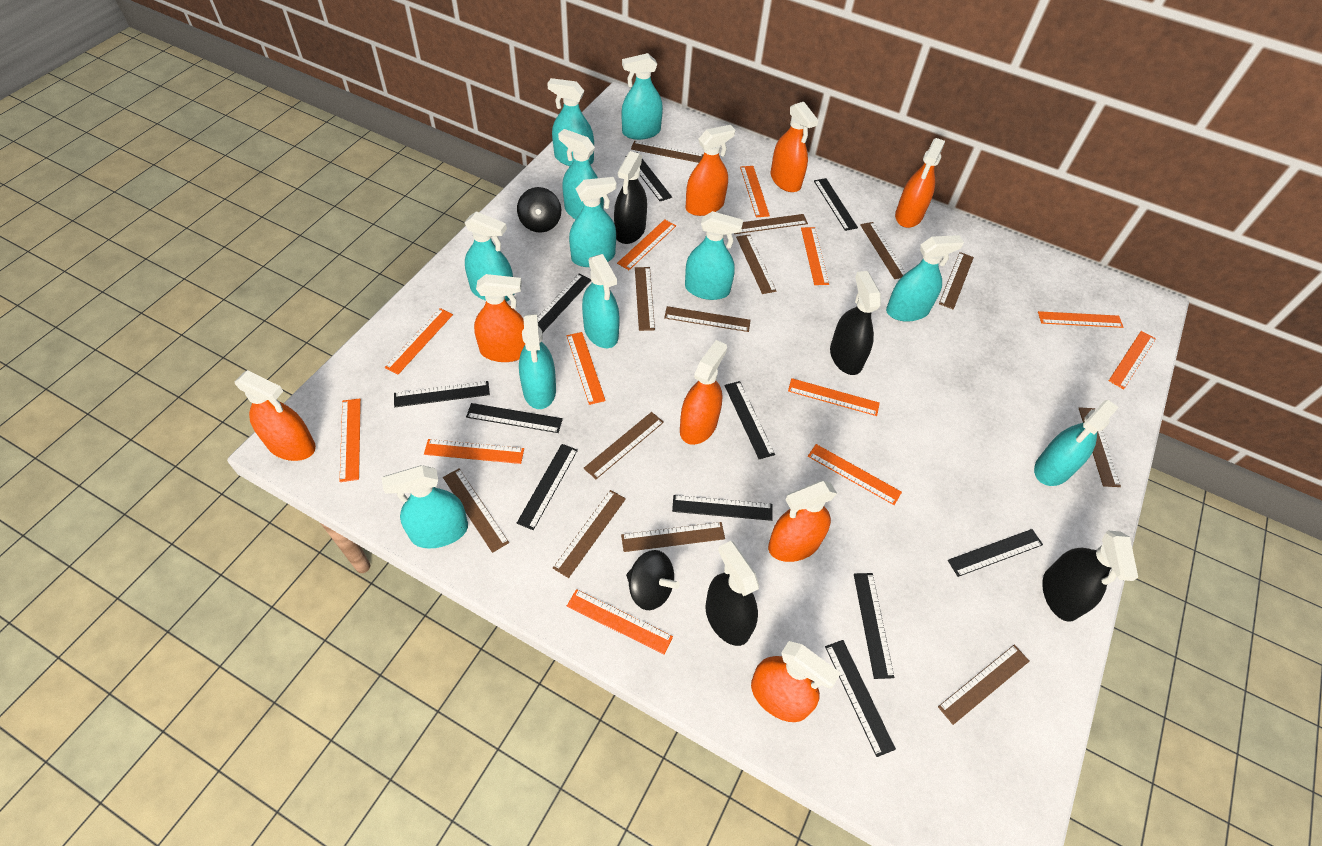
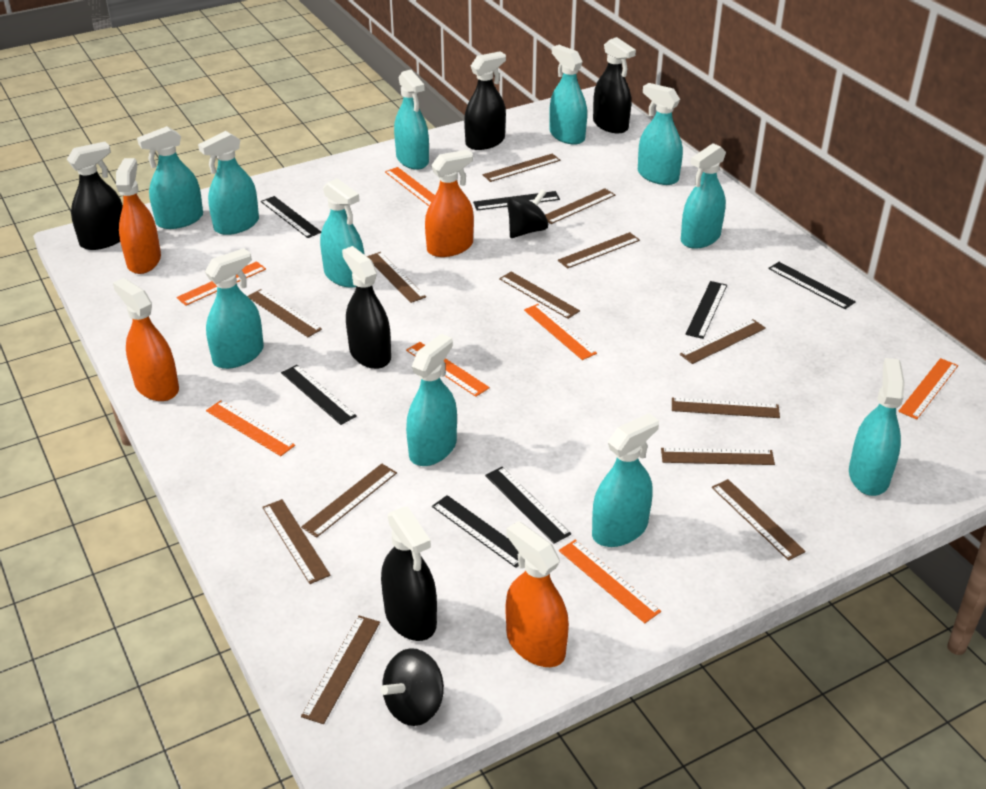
black ruler: [394,381,490,407] [466,403,563,433] [517,444,578,530] [538,274,591,333] [625,152,672,201] [672,495,773,521] [724,381,775,459] [814,178,858,231] [825,640,896,757] [854,573,894,679] [948,529,1043,577] = 11 -> [261,196,321,238] [281,365,357,425] [432,495,519,568] [473,191,560,211] [485,467,571,544] [685,281,727,339] [768,262,856,309] = 7
black spray bottle: [614,151,647,244] [705,541,759,646] [830,271,881,375] [1042,531,1138,622] = 4 -> [67,142,123,250] [342,246,391,369] [381,506,437,641] [464,52,506,150] [593,37,636,133] = 5
orange ruler: [340,399,361,482] [385,308,453,374] [424,439,524,464] [566,332,606,405] [567,589,673,654] [617,219,676,270] [740,166,770,217] [788,378,880,416] [801,227,829,285] [808,444,902,505] [1038,311,1123,328] [1109,331,1156,389] = 12 -> [176,261,266,306] [206,400,295,456] [385,167,435,206] [406,342,490,397] [524,304,597,360] [559,540,661,623] [898,358,958,419] = 7
orange spray bottle: [235,370,316,461] [474,274,525,362] [680,340,727,445] [686,125,735,216] [751,641,841,722] [768,480,837,562] [771,102,818,192] [895,138,945,228] = 8 -> [113,278,179,401] [116,158,161,274] [425,149,474,257] [506,521,569,667] = 4

